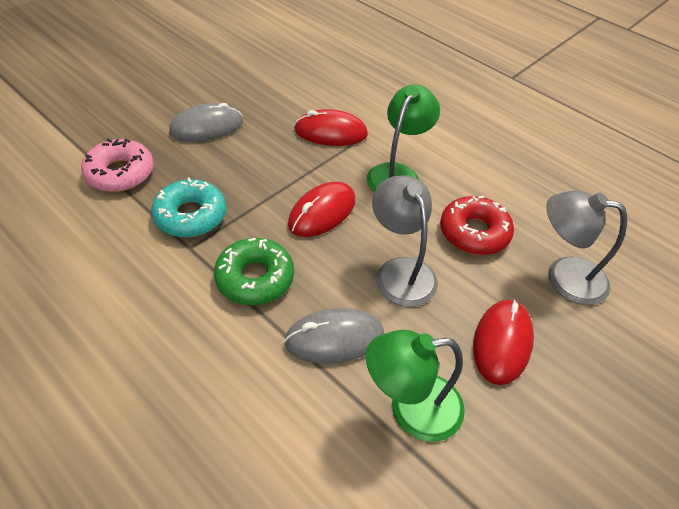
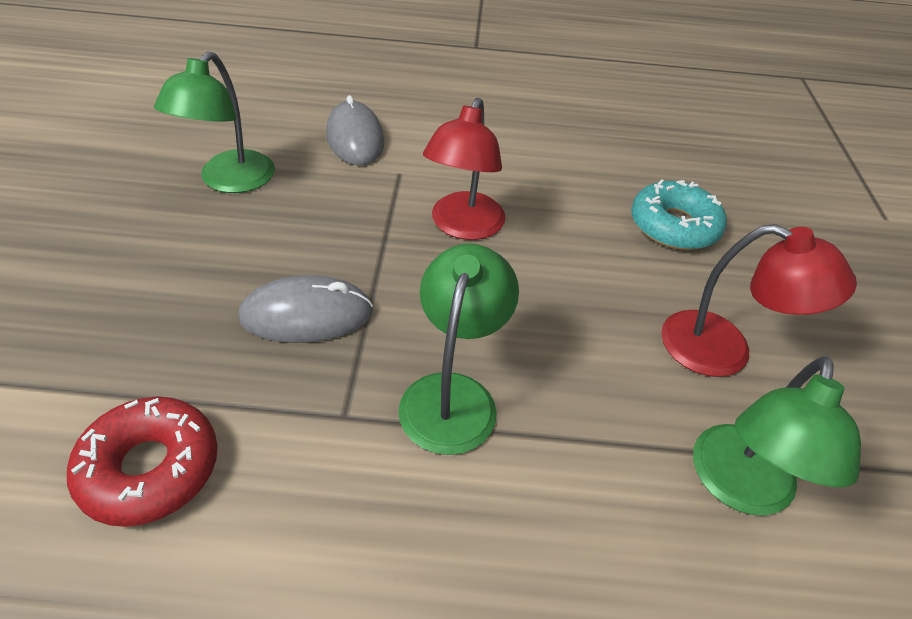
green donut: [214,238,294,305] = 1 -> none = 0
green lamp: [366,330,465,442] [367,85,440,192] = 2 -> [154,52,275,193] [398,243,519,455] [693,356,861,515] = 3
grey lamp: [372,175,438,307] [546,190,627,305] = 2 -> none = 0
pink donut: [81,138,154,192] = 1 -> none = 0
red lamp: none = 0 -> [423,98,506,240] [661,224,857,377] = 2
red mouse: [288,182,356,237] [294,109,368,146] [473,300,534,385] = 3 -> none = 0

